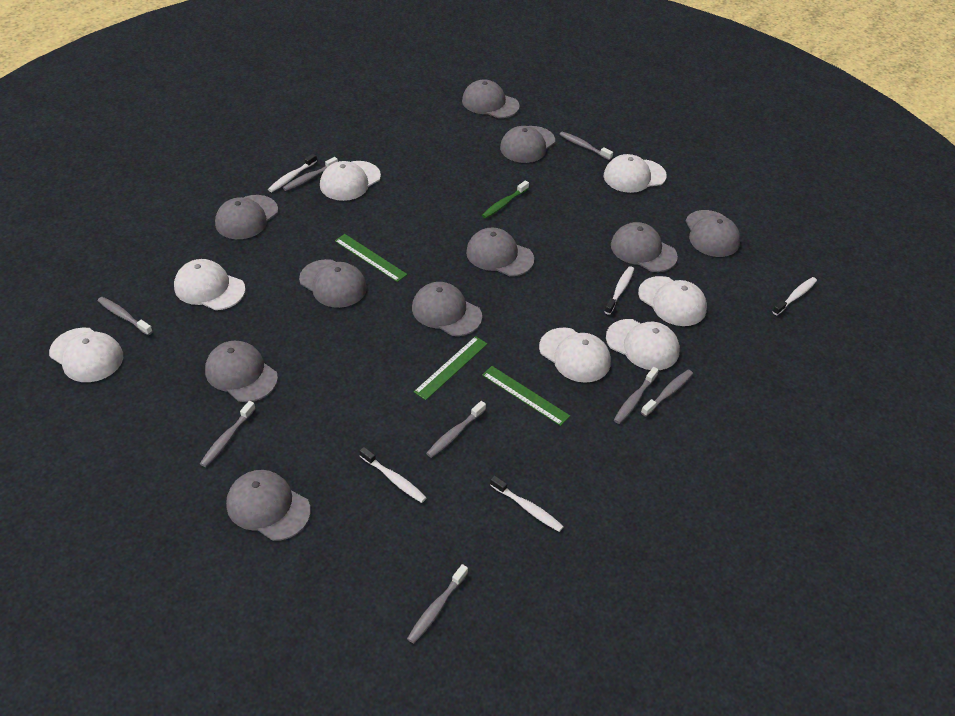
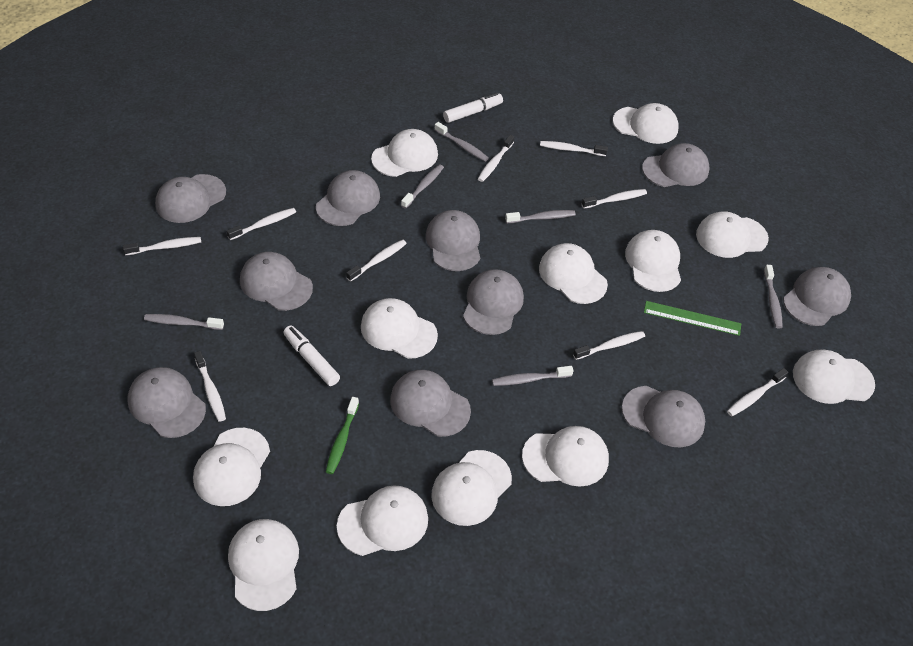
green ruler: [335,234,407,282] [414,336,487,400] [482,366,570,426] = 3 -> [644,301,741,336] = 1
grey toothbrush: [98,297,153,335] [200,401,256,467] [283,157,338,191] [407,564,468,644] [426,401,486,458] [559,132,613,160] [614,367,659,424] [641,370,693,417] = 8 -> [144,314,224,330] [401,164,444,209] [435,122,489,162] [492,366,574,386] [505,210,576,223] [764,265,783,329] = 6
white cap: [49,328,123,382] [174,259,245,310] [320,161,381,201] [539,327,611,383] [604,154,667,193] [606,319,680,370] [638,276,707,326] = 7 -> [193,428,270,506] [228,519,299,611] [337,485,428,556] [361,298,438,359] [371,129,438,177] [431,450,512,526] [522,426,609,487] [539,243,608,304] [613,103,679,144] [625,230,681,292] [696,211,769,258] [793,349,875,404] = 12
white marker: none = 0 -> [283,325,340,386] [443,93,503,123] = 2
white toothbrush: [268,153,317,192] [359,447,426,503] [490,475,564,532] [604,266,634,315] [772,277,817,315] = 5 -> [123,237,201,256] [194,351,226,422] [227,208,296,240] [346,240,407,282] [478,135,514,182] [540,141,608,156] [573,331,645,360] [582,189,647,209] [727,368,789,416] = 9

